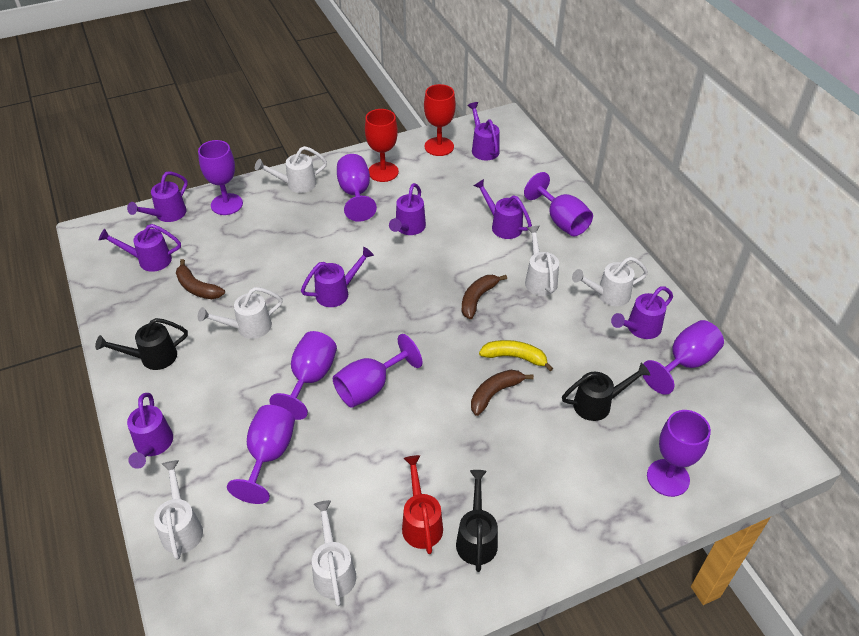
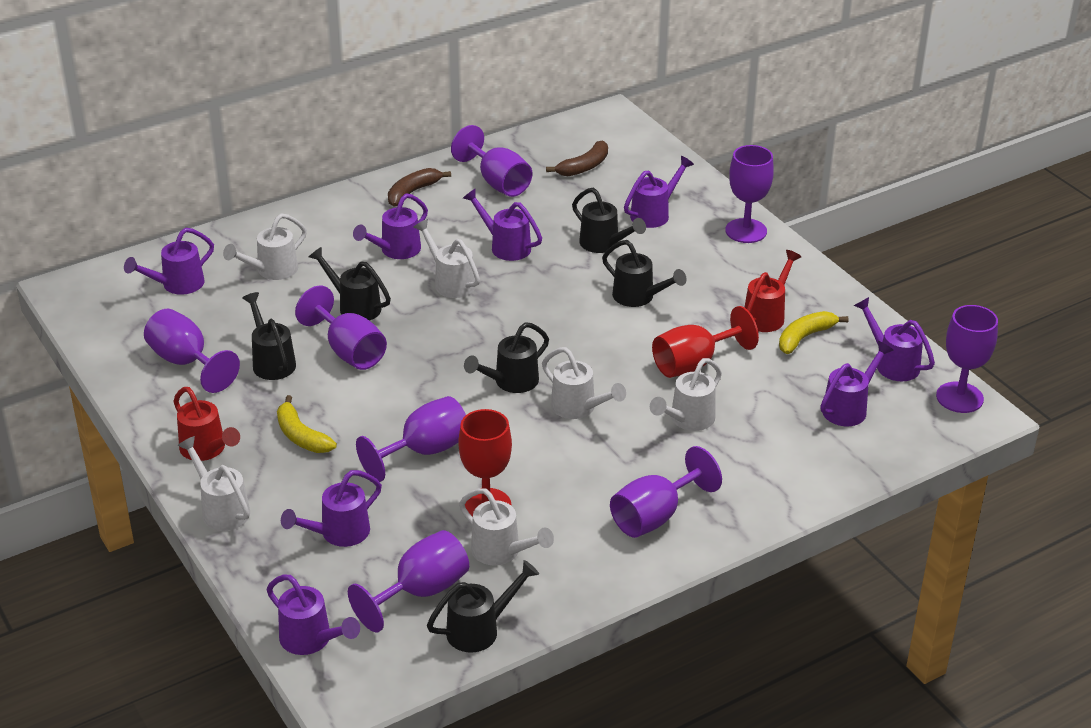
black watering can: [95,318,188,370] [456,470,498,572] [562,363,650,421] = 3 -> [242,292,296,380] [309,247,391,321] [427,560,539,652] [464,322,549,393] [572,188,646,253] [602,240,687,307] = 6
brown banana: [176,259,225,299] [461,275,507,319] [471,370,534,416] = 3 -> [388,168,451,207] [546,141,608,176] = 2
red watering can: [402,455,443,554] = 1 -> [174,387,240,461] [744,250,801,332] = 2
yellow banana: [479,340,553,372] = 1 -> [277,395,337,453] [779,311,849,354] = 2

